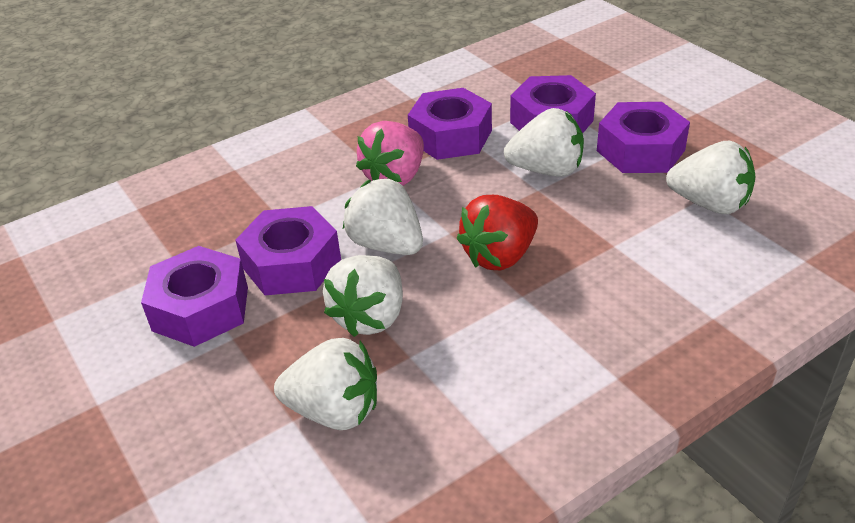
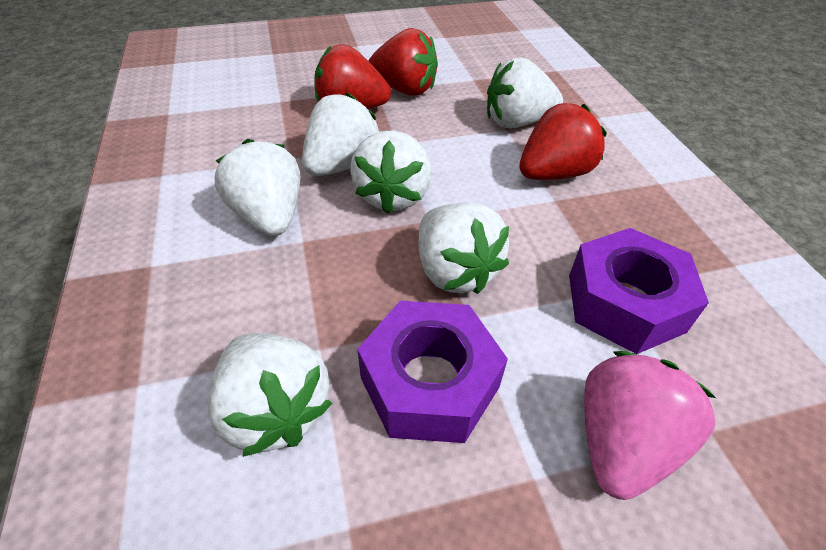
purple nut: [141,246,248,347] [235,206,341,295] [408,88,492,160] [510,75,596,133] [597,102,690,173] = 5 -> [357,301,508,443] [569,228,709,354] = 2
red strawberry: [457,195,538,271] = 1 -> [314,44,391,109] [369,28,438,96] [519,103,607,180] = 3
white strawberry: [274,338,377,430] [323,255,403,337] [343,178,423,255] [504,108,584,176] [666,141,756,214] = 5 -> [207,333,332,457] [214,139,300,236] [302,92,379,176] [350,130,432,214] [419,202,509,294] [487,58,563,129] = 6

